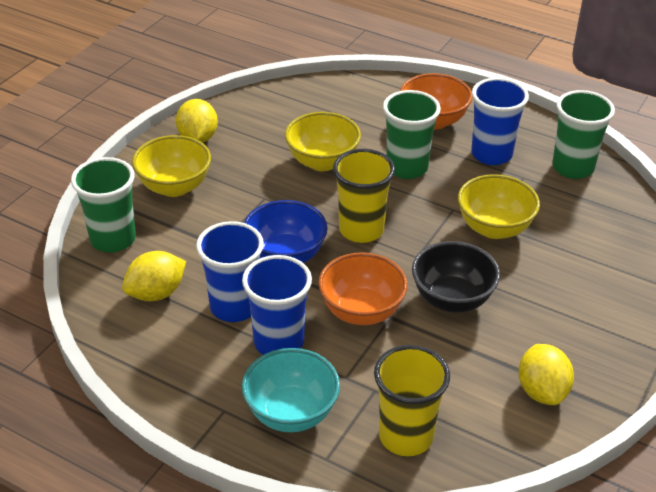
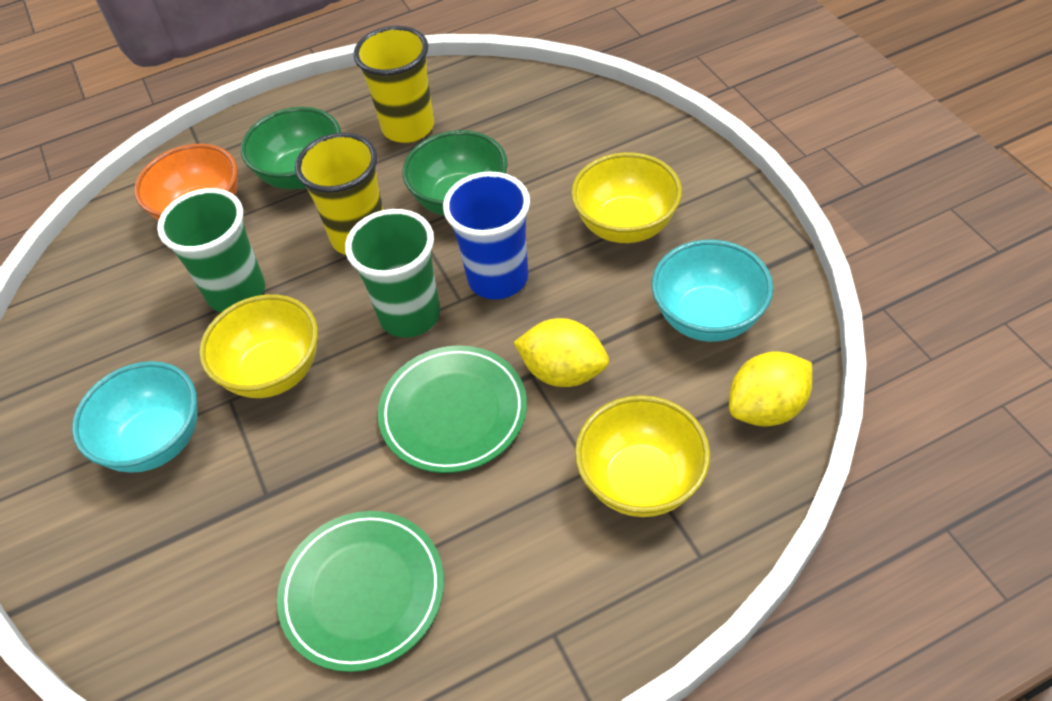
black bowl: [412,241,500,313] = 1 -> none = 0
blue bowl: [244,200,328,263] = 1 -> none = 0
blue cup: [196,221,264,322] [242,255,312,355] [471,78,529,165] = 3 -> [443,171,530,299] = 1
green bowl: none = 0 -> [241,107,341,189] [402,130,508,216] = 2
green cup: [71,157,136,253] [383,90,441,179] [552,90,615,179] = 3 -> [157,188,265,312] [345,209,440,338] = 2
green plate: none = 0 -> [277,511,444,672] [378,345,527,473] = 2
orange bowl: [318,252,408,325] [400,73,473,130] = 2 -> [134,144,238,221] = 1
turquoise bowl: [242,348,340,432] = 1 -> [72,361,197,473] [652,240,773,342] = 2
yellow lemon: [122,251,186,301] [176,99,218,143] [518,344,574,405] = 3 -> [513,318,609,387] [729,351,812,427] = 2

